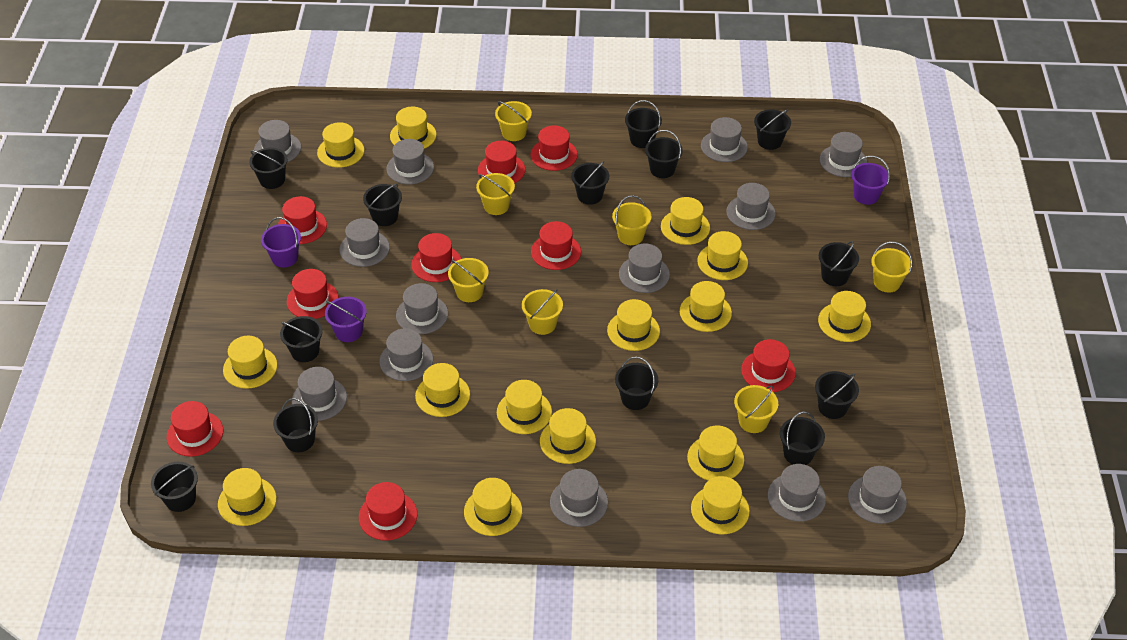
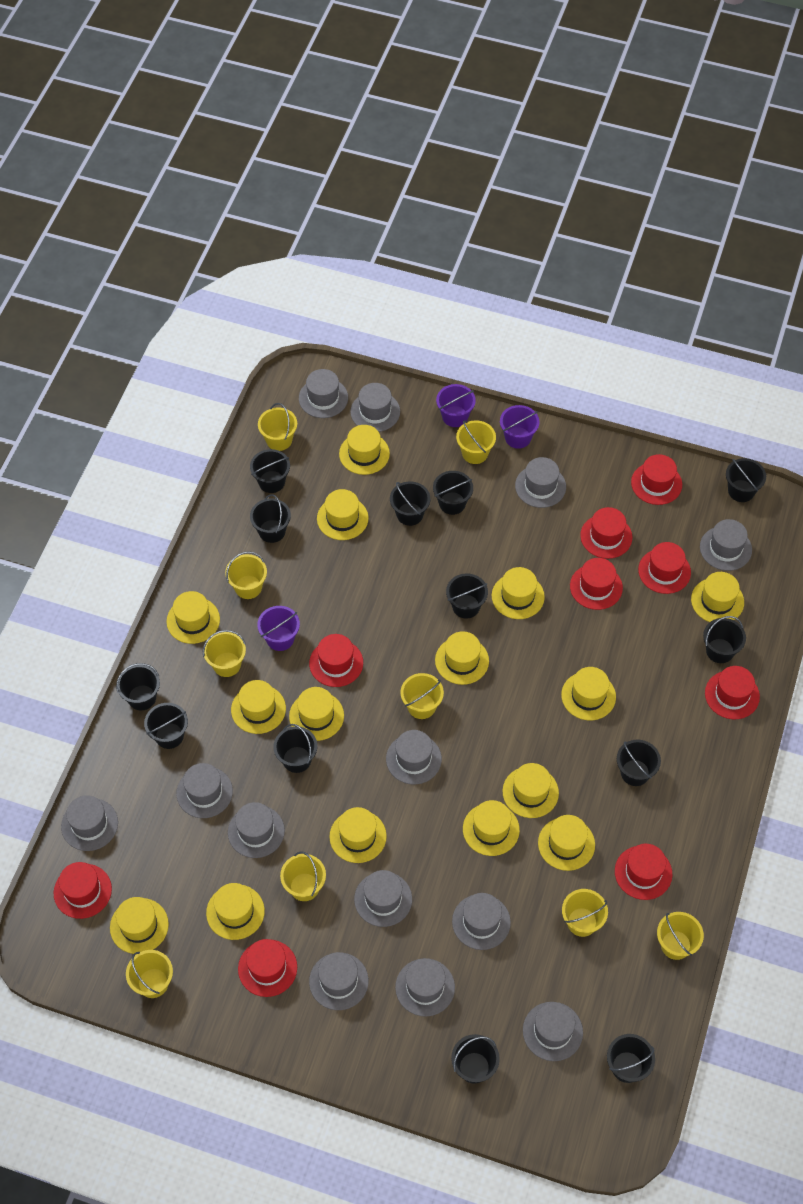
yellow bucket: [448,258,489,302] [476,173,515,215] [495,101,532,141] [522,289,563,335] [612,195,652,245] [734,385,778,433] [871,242,912,292] = 7 -> [126,950,173,998] [203,630,246,677] [225,551,267,599] [258,403,297,451] [280,851,326,901] [401,673,444,719] [456,420,496,464] [562,889,608,937] [657,912,704,960] = 9

